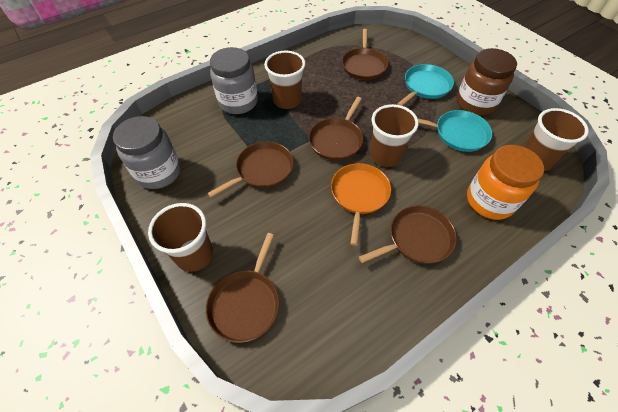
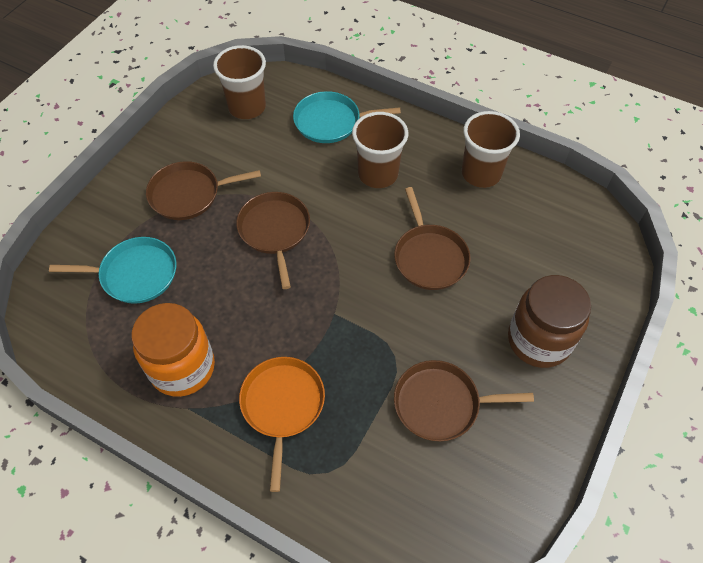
brown cup: [148,203,213,272] [264,51,306,109] [370,104,419,167] [523,108,589,171] = 4 -> [213,45,266,119] [352,112,408,188] [462,111,520,188] = 3
brown pan: [206,233,279,343] [207,141,294,198] [309,97,363,161] [342,29,388,80] [359,206,457,264] = 5 -> [146,161,261,220] [236,192,310,289] [394,187,471,290] [394,360,534,441] = 4
grey jar: [113,116,181,189] [210,47,258,114] = 2 -> none = 0

